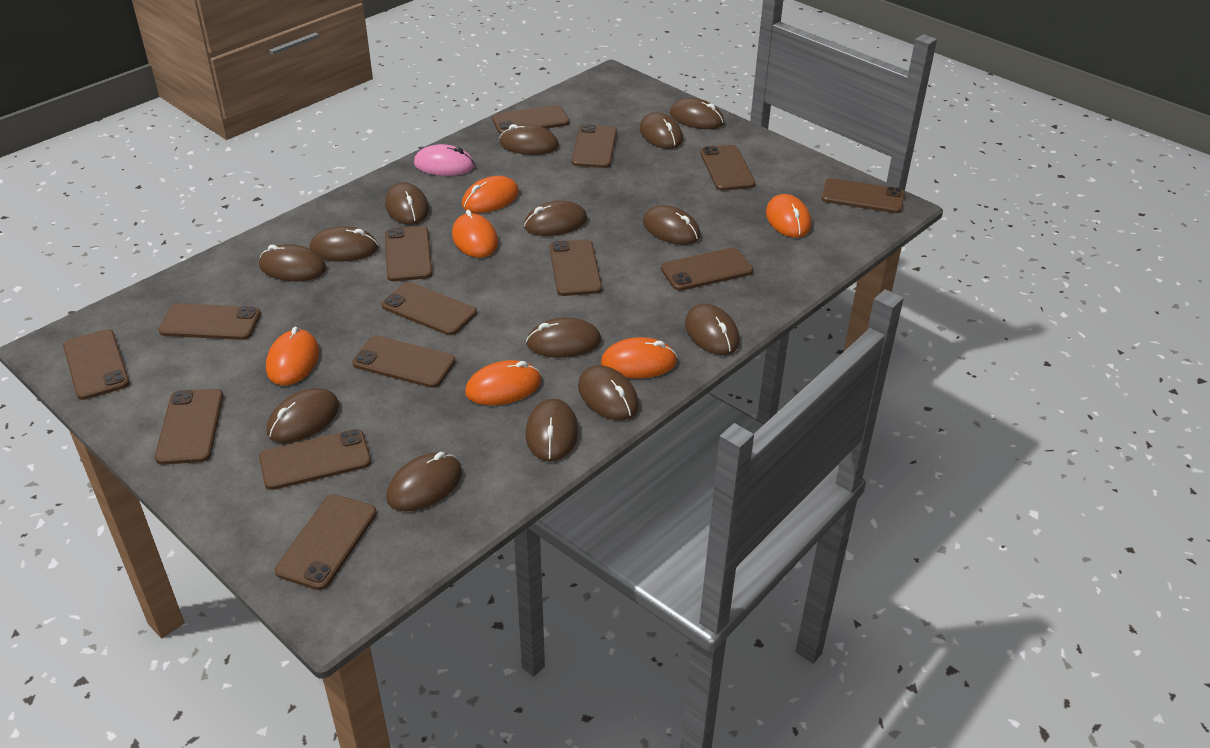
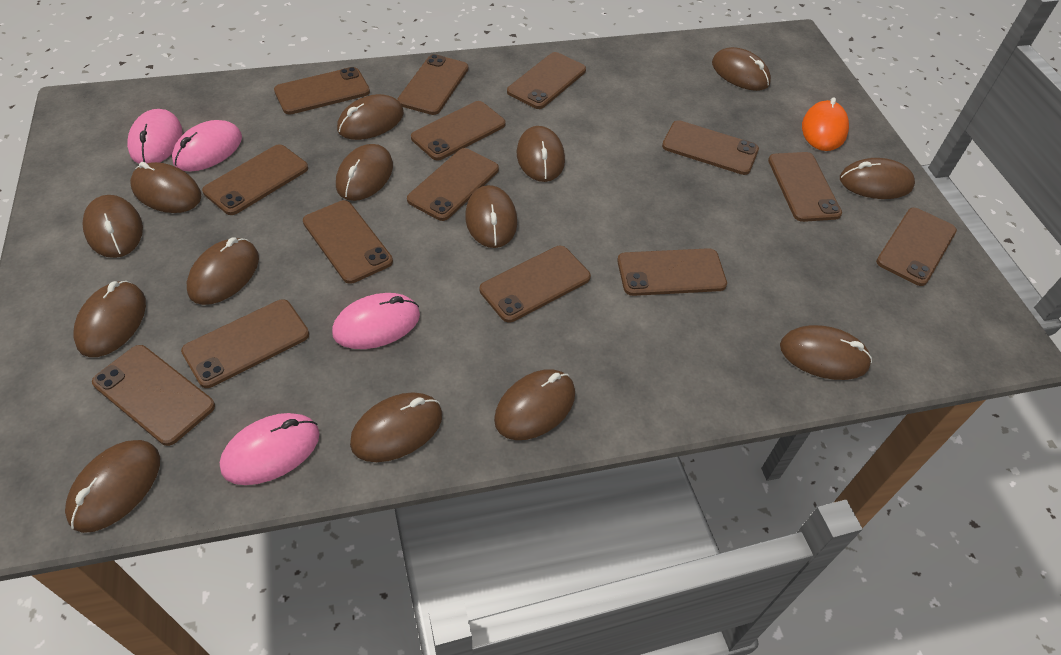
orange mouse: [266,327,319,386] [452,210,498,258] [462,176,519,213] [465,360,541,405] [601,337,677,378] [766,194,811,238] = 6 -> [802,97,849,151] = 1
pink mouse: [414,144,475,176] = 1 -> [127,109,182,164] [172,120,242,171] [220,413,320,485] [332,293,420,349] = 4

